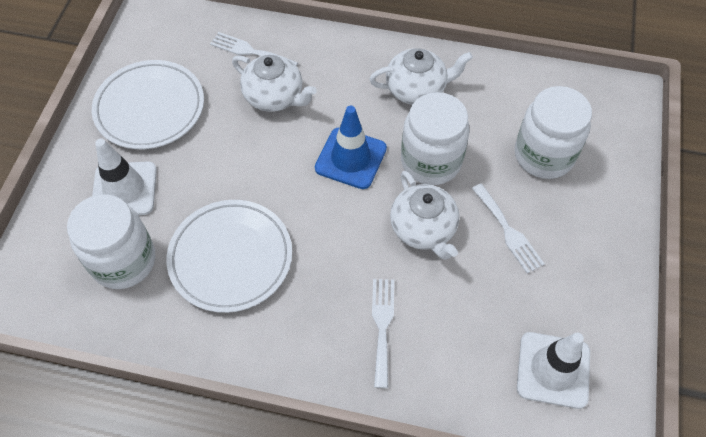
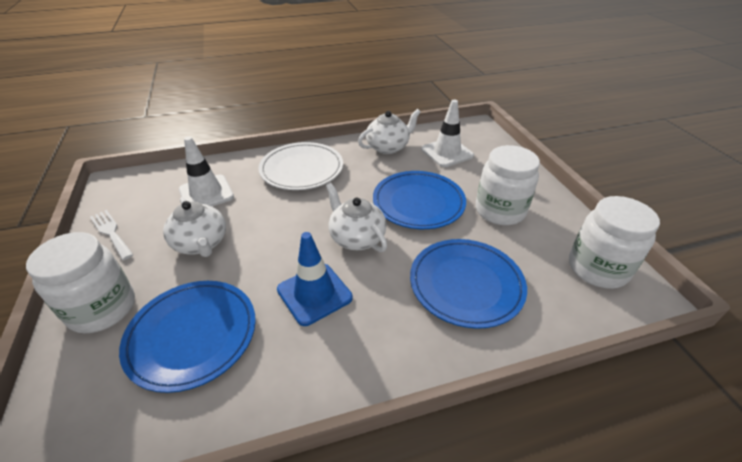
blue plate: none = 0 -> [119,281,256,393] [373,171,466,229] [410,239,527,329] = 3
white fork: [210,32,298,66] [372,279,394,388] [472,183,545,274] = 3 -> [90,210,133,260] = 1
white plate: [92,60,204,149] [167,200,292,313] = 2 -> [258,142,343,190] = 1

